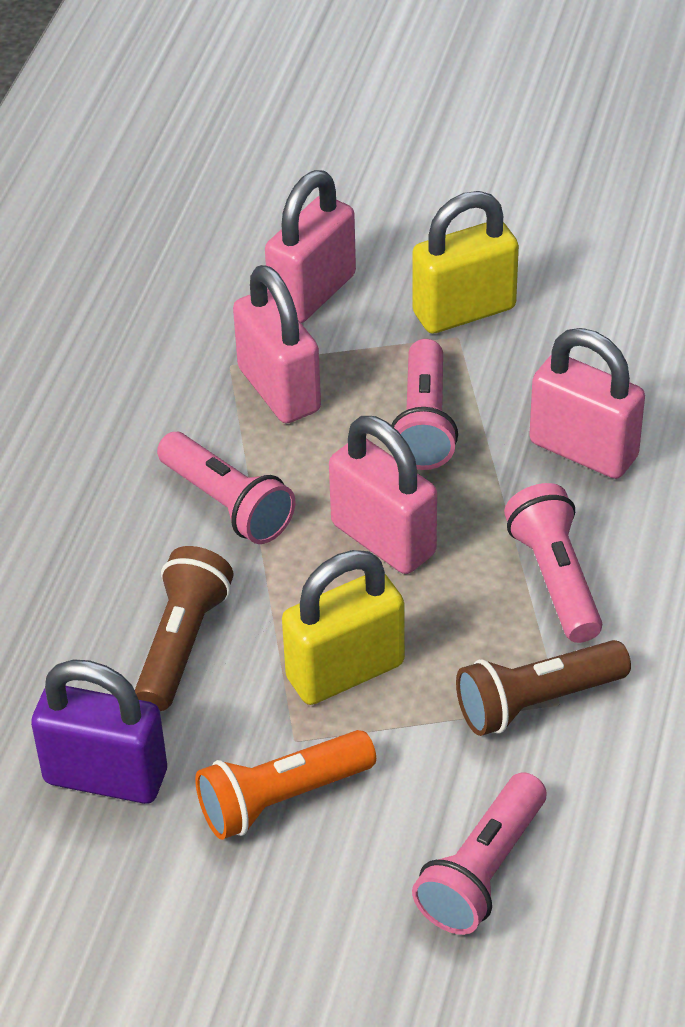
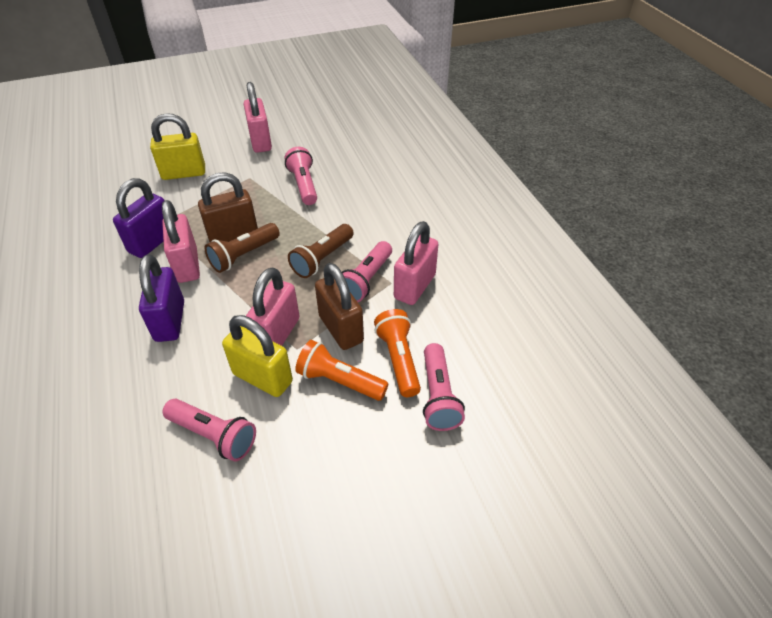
brown padlock: none = 0 -> [198,172,258,242] [315,263,364,350] = 2
orange flashlight: [195,730,376,840] = 1 -> [295,340,388,401] [374,309,421,397] = 2
purple padlock: [31,660,167,804] = 1 -> [113,178,165,258] [139,254,184,342] = 2

